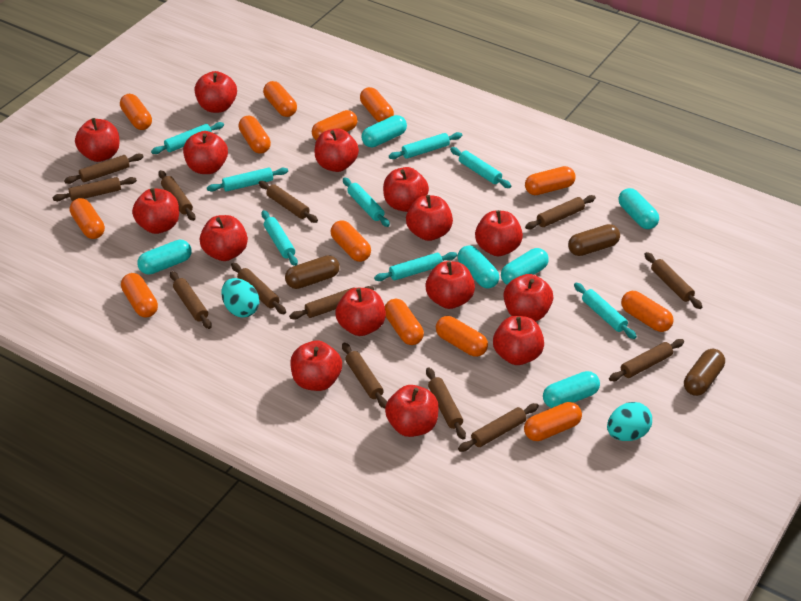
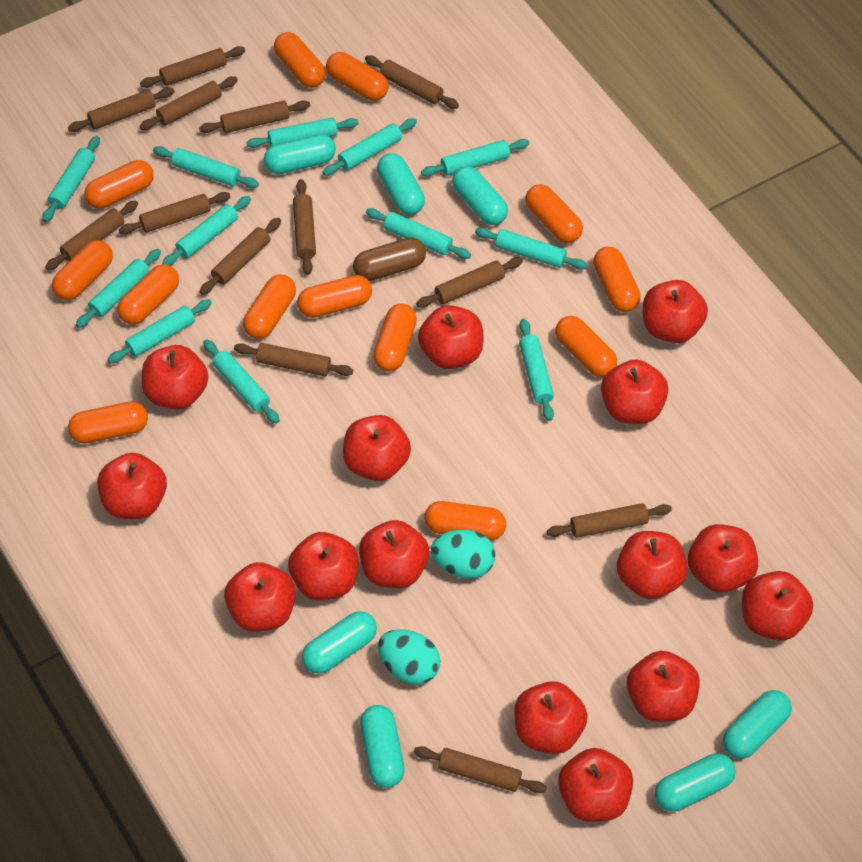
brown capsule: [285,255,340,289] [568,224,620,256] [684,349,725,396] = 3 -> [353,237,426,281] = 1
turquoise capsule: [137,240,192,275] [361,115,407,147] [458,245,499,288] [501,248,549,284] [543,371,600,408] [619,188,659,229] = 6 -> [264,134,336,174] [302,611,377,674] [360,705,405,788] [377,153,425,215] [452,166,508,225] [655,753,736,812] [723,690,792,759] = 7
turquoise rolling pin: [151,122,224,154] [207,168,288,192] [261,210,298,266] [343,177,390,227] [374,252,457,281] [389,132,462,159] [450,147,511,188] [574,283,637,339] = 8 -> [43,136,100,222] [76,249,161,328] [107,299,212,363] [153,146,259,188] [162,196,251,266] [203,339,280,424] [246,118,359,148] [322,118,417,176] [366,208,471,259] [421,139,529,177] [475,227,587,270] [519,319,554,421] = 12

